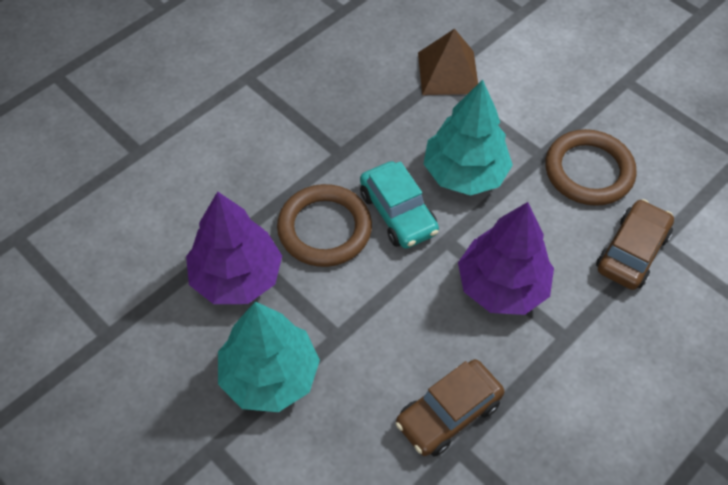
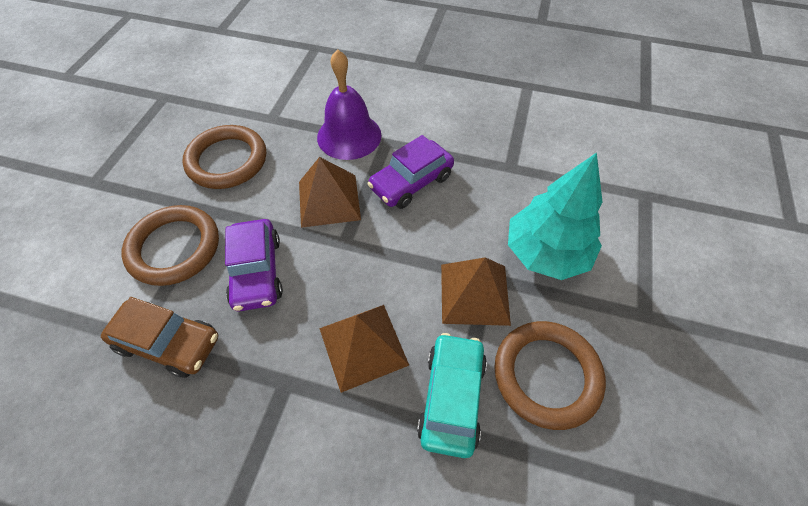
brown car: [395,359,504,456] [596,199,674,290] = 2 -> [101,297,219,378] = 1
brown pyramid: [418,28,478,95] = 1 -> [299,157,361,228] [319,305,409,393] [441,257,511,326] = 3
brown ring: [277,184,372,267] [545,129,637,206] = 2 -> [121,205,219,286] [183,125,266,189] [494,321,606,430] = 3
purple bell: none = 0 -> [317,49,381,160] = 1
purple car: none = 0 -> [225,219,283,312] [368,135,454,209] = 2
purple tree: [186,191,282,304] [458,202,554,315] = 2 -> none = 0
turquoise tree: [218,301,320,412] [424,79,513,196] = 2 -> [508,153,603,280] = 1

